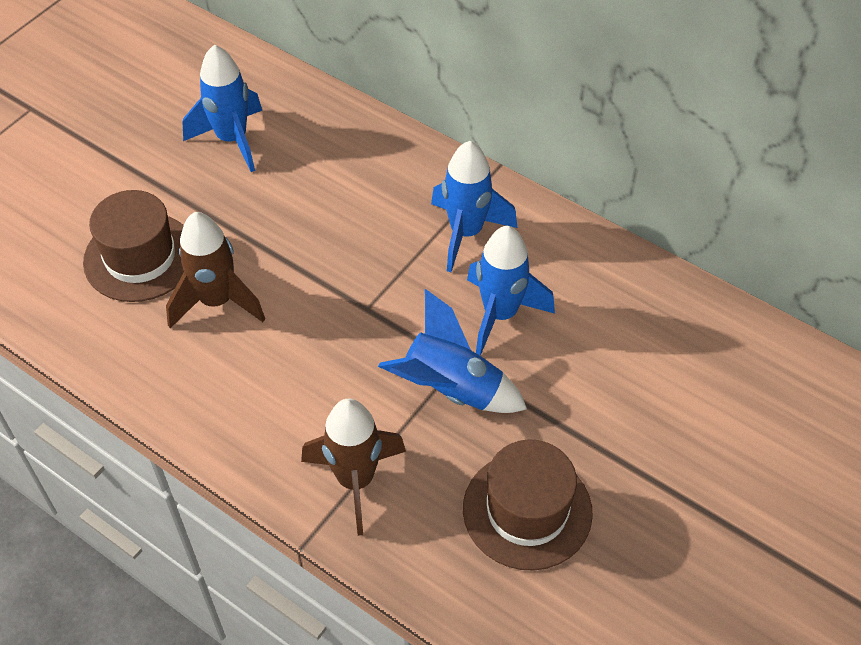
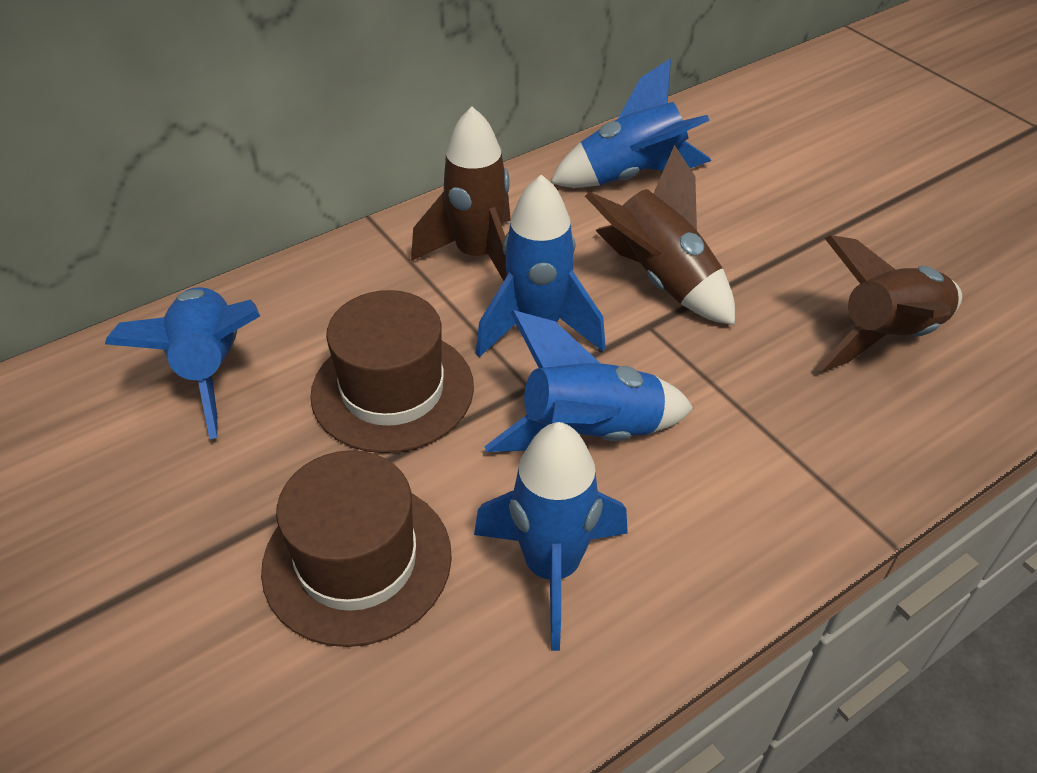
blue rocket: [182,45,262,172] [378,289,527,413] [431,141,517,272] [467,226,555,356] = 4 -> [105,287,260,439] [474,422,628,651] [476,174,606,357] [484,310,693,452] [551,58,712,188] = 5
brown rocket: [166,212,265,328] [301,399,406,536] = 2 -> [411,106,511,281] [585,145,735,325] [817,235,962,372] = 3

